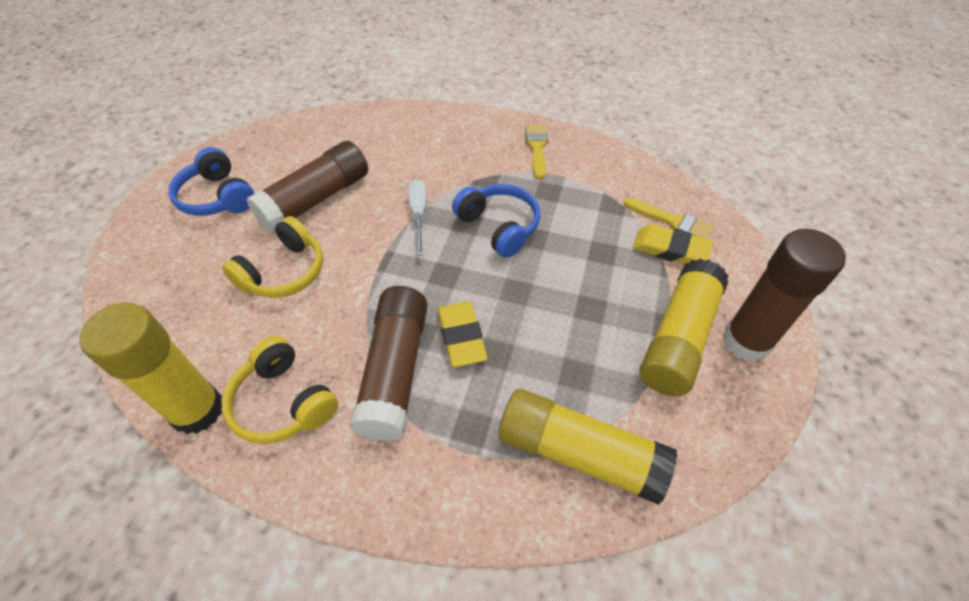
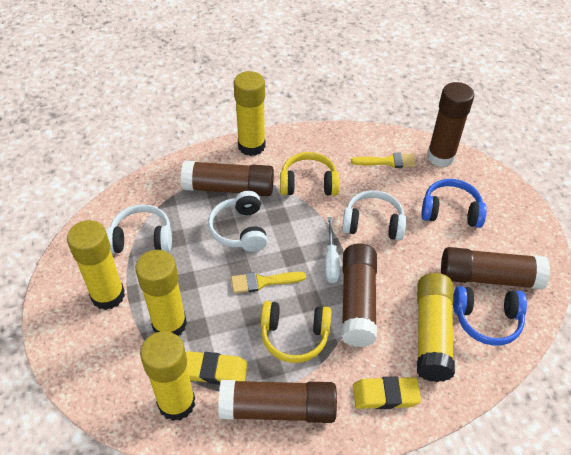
brown glue stick: [247,141,368,234] [350,286,427,441] [723,229,846,362] = 3 -> [181,161,274,196] [218,380,337,423] [341,243,377,347] [427,82,474,167] [441,247,550,290] = 5
white headphones: none = 0 -> [106,204,172,253] [208,191,267,252] [342,190,406,241] = 3
yellow glue stick: [79,302,222,435] [498,389,677,505] [640,259,729,396] = 3 -> [67,220,125,310] [135,250,187,336] [140,331,195,421] [234,71,266,156] [417,273,455,382] = 5

